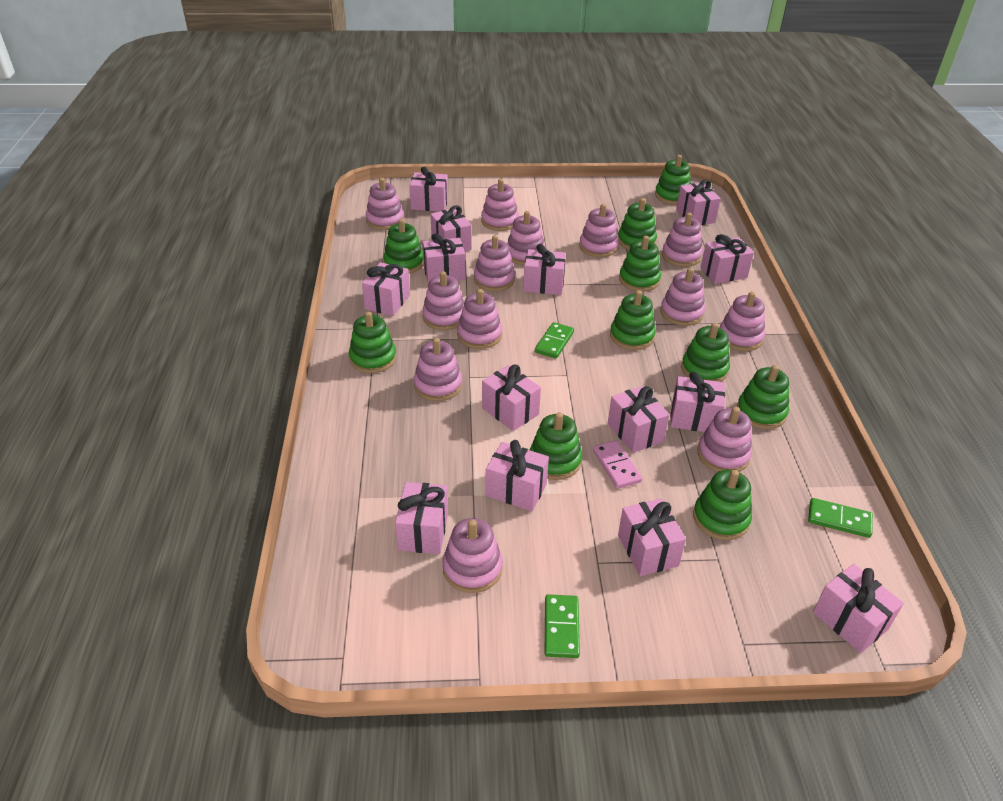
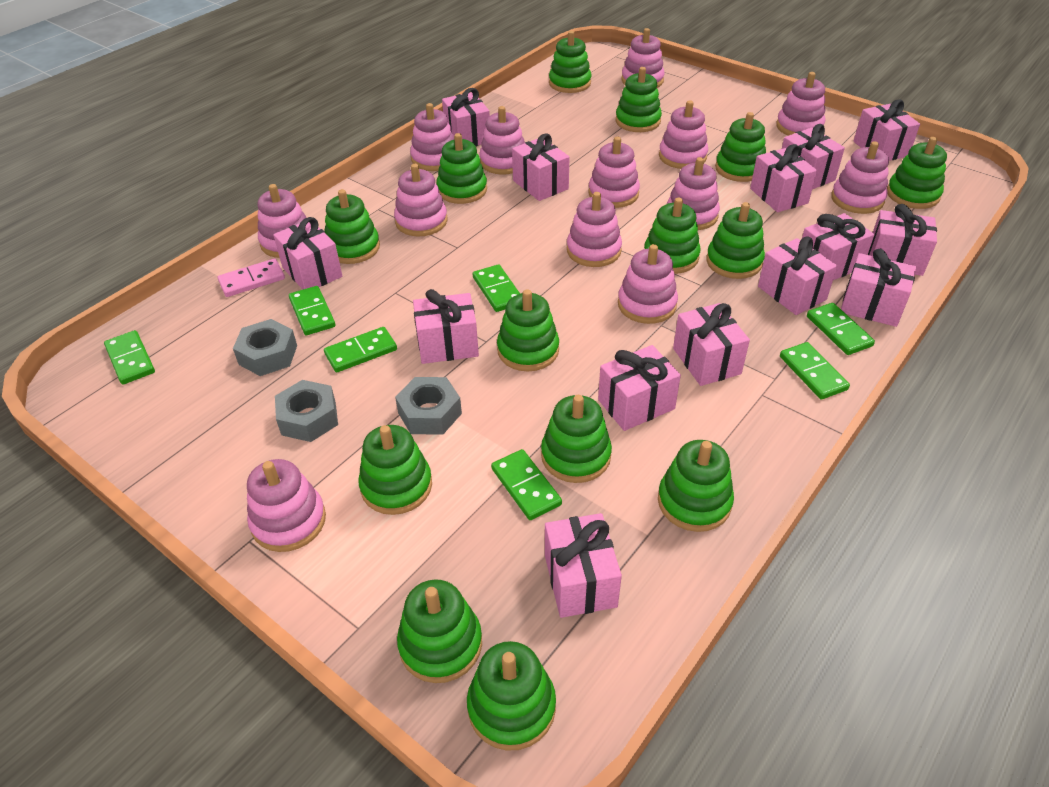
green domino: [535,322,574,359] [545,594,580,658] [808,498,873,538] = 3 -> [104,330,155,385] [289,286,335,335] [324,327,397,372] [472,264,520,312] [491,449,562,520] [780,342,850,400] [807,303,875,355] = 7
green stacking toy: [349,311,396,373] [383,219,424,274] [530,412,582,480] [610,290,656,350] [618,198,657,250] [619,236,661,292] [655,155,691,205] [681,323,730,382] [693,470,752,540] [737,365,789,429] = 10 -> [324,189,380,264] [358,425,432,515] [397,579,482,683] [437,133,487,204] [467,641,556,751] [497,289,559,371] [541,395,612,483] [549,31,591,93] [616,67,662,132] [644,198,701,274] [658,440,734,532] [706,202,765,279] [715,112,766,182] [887,137,947,209] = 14
grey nut: none = 0 -> [233,319,297,376] [275,380,338,442] [395,377,462,435] = 3

